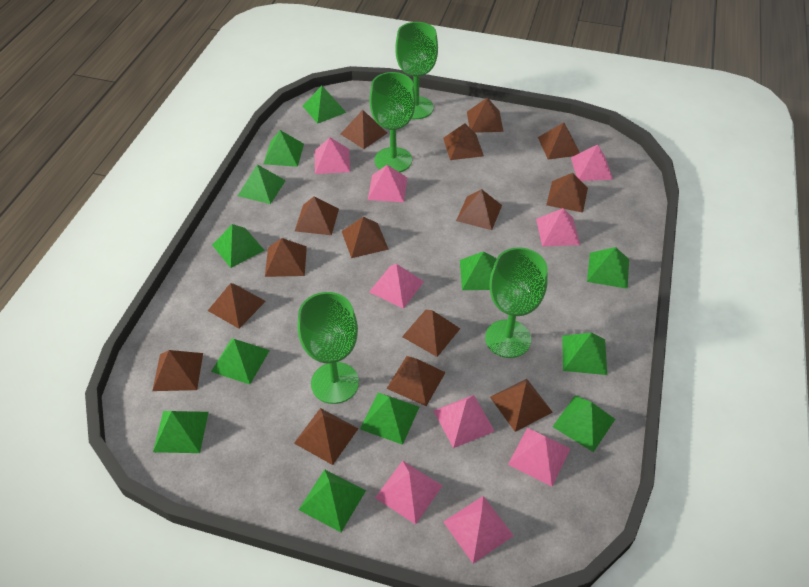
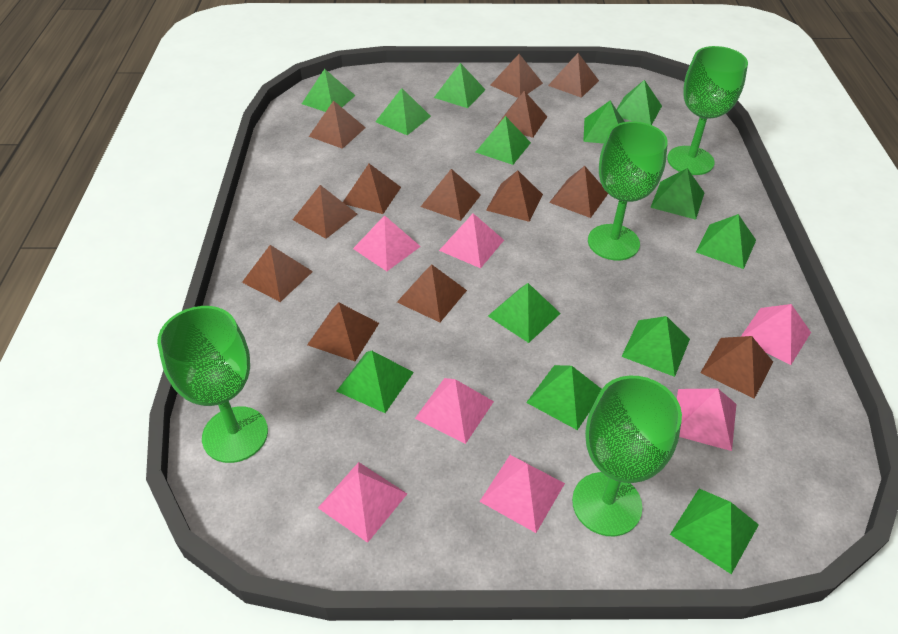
brown pyramid: [152,350,203,391] [208,283,266,329] [265,238,307,277] [294,408,359,465] [295,196,339,235] [341,110,387,149] [342,217,389,258] [386,356,446,406] [402,310,460,357] [443,123,484,160] [456,189,502,230] [467,98,503,133] [490,379,553,432] [538,122,580,160] [546,173,588,213] = 15 -> [242,245,313,302] [292,185,358,239] [307,302,379,361] [309,101,366,149] [343,164,401,214] [397,264,467,322] [421,169,481,221] [486,170,543,222] [491,54,543,98] [496,91,547,138] [548,53,599,98] [549,166,608,218] [700,336,773,399] = 13
green pyramid: [153,411,209,453] [211,338,270,384] [212,224,265,268] [238,164,286,204] [263,130,304,167] [299,469,366,532] [303,86,346,124] [360,393,419,445] [460,251,497,290] [553,395,615,452] [562,333,607,375] [587,247,629,289] = 12 -> [302,69,356,112] [337,351,414,413] [375,88,431,135] [434,63,486,108] [476,116,531,165] [488,283,561,343] [526,365,601,430] [583,100,625,144] [617,80,662,125] [621,316,690,377] [650,168,704,220] [670,489,759,574] [696,214,756,269] = 13
pink pyramid: [315,138,350,174] [368,165,407,202] [369,264,424,309] [375,461,443,524] [433,395,495,448] [443,496,514,564] [508,428,571,486] [536,208,580,246] [571,144,613,181] = 9 -> [318,462,407,543] [353,215,421,271] [415,378,494,444] [439,213,504,268] [479,455,565,533] [677,389,736,451] [741,304,811,365] = 7

